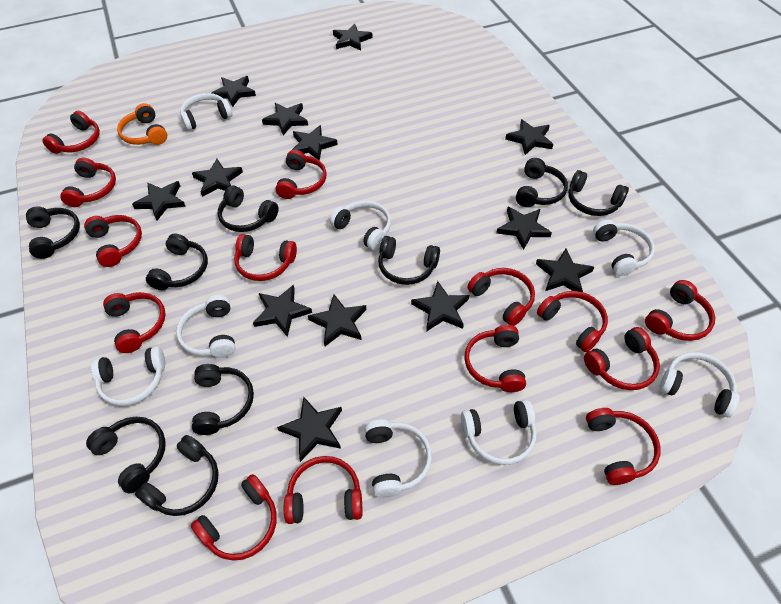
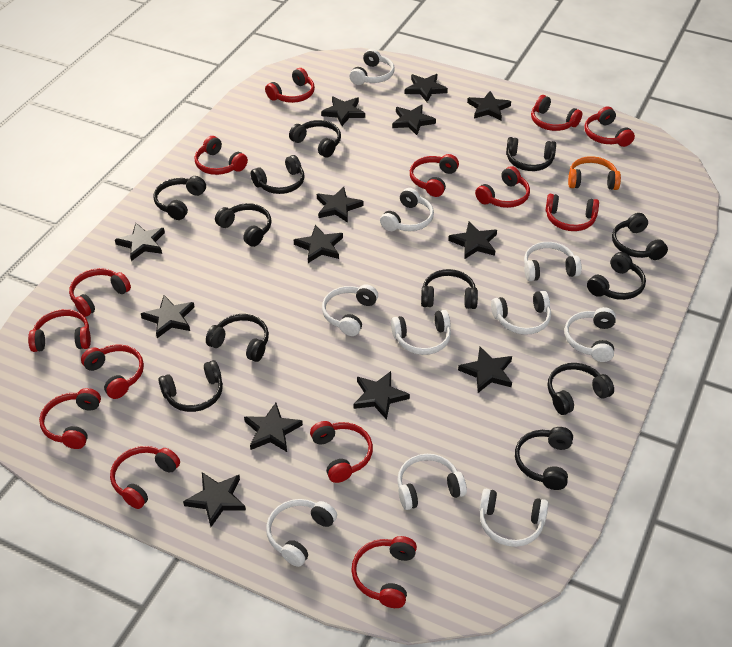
black headphones: [26,207,80,259] [86,417,166,493] [135,435,219,516] [146,233,208,290] [192,364,254,435] [218,185,279,232] [378,236,440,285] [516,158,568,207] [568,170,629,216] = 9 -> [153,176,206,220] [158,360,223,412] [206,314,269,362] [215,203,271,247] [251,155,305,194] [289,120,341,158] [421,269,478,309] [506,137,556,171] [515,427,573,490] [548,363,614,415] [587,252,646,300] [612,213,668,260] = 12
white headphones: [91,346,165,406] [176,295,235,358] [180,93,232,131] [330,200,391,250] [364,420,432,498] [461,400,537,465] [593,220,655,276] [660,352,740,418] = 8 -> [266,499,337,567] [322,284,378,336] [349,49,394,85] [380,188,434,231] [391,310,451,355] [397,454,467,510] [479,489,548,547] [491,291,551,335] [524,242,582,281] [564,307,616,362] = 10

